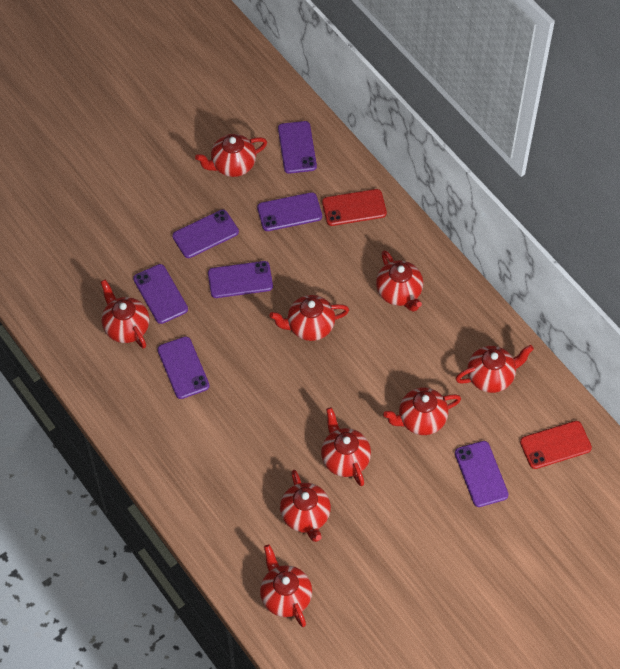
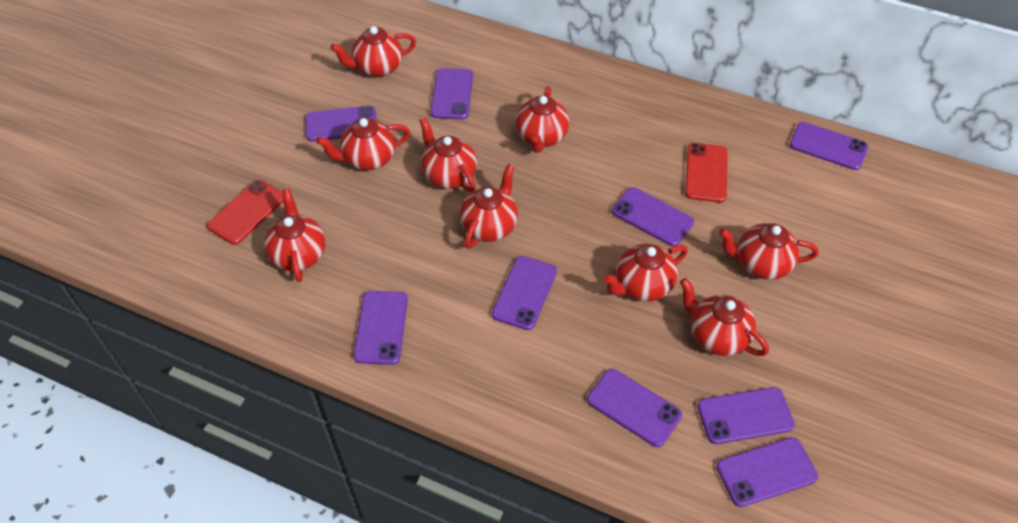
purple phone: [133,264,188,324] [157,336,210,399] [172,209,239,258] [208,261,273,298] [257,192,322,231] [278,121,317,174] [455,441,509,507] = 7 -> [305,106,377,142] [353,291,408,365] [431,68,473,119] [492,256,557,330] [587,369,682,447] [612,187,694,246] [697,387,795,444] [716,437,818,507] [789,122,868,170] = 9

